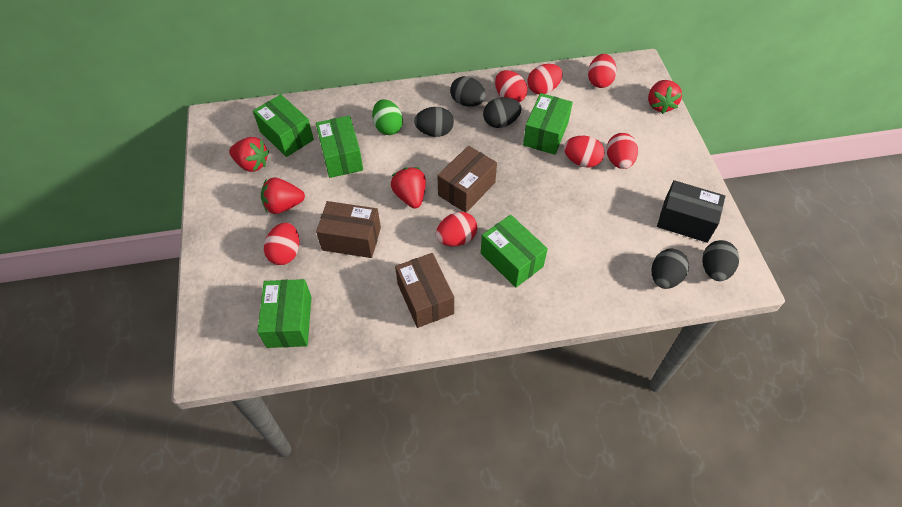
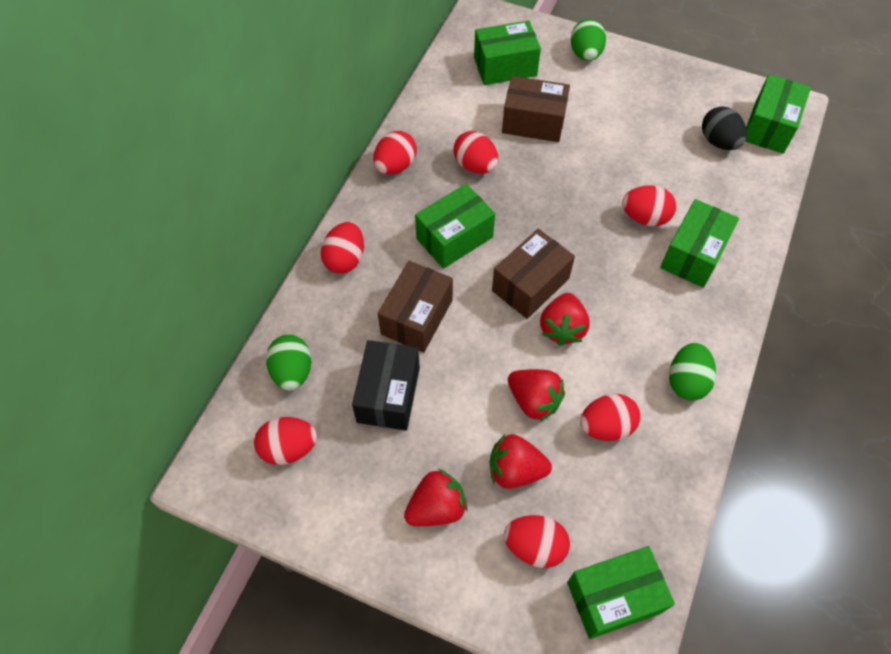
black egg: [414,107,454,137] [450,76,486,107] [483,97,522,128] [652,248,689,289] [702,240,739,281] = 5 -> [702,107,747,150] = 1
green egg: [372,99,403,135] = 1 -> [266,335,311,390] [570,19,606,61] [669,343,716,401] = 3

